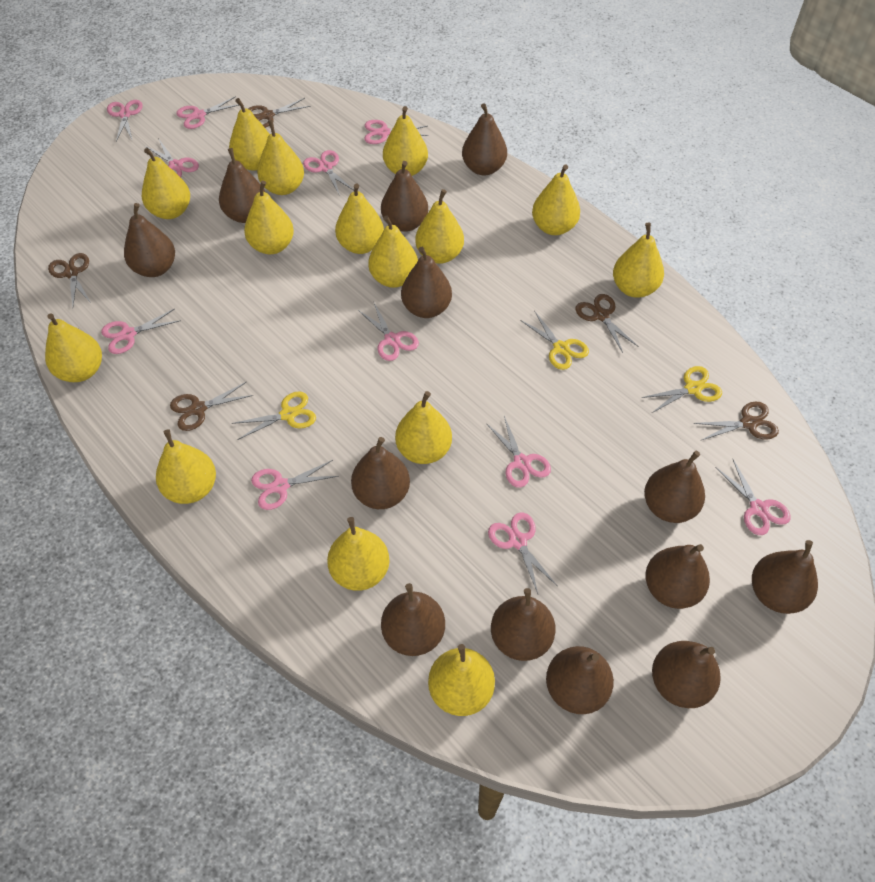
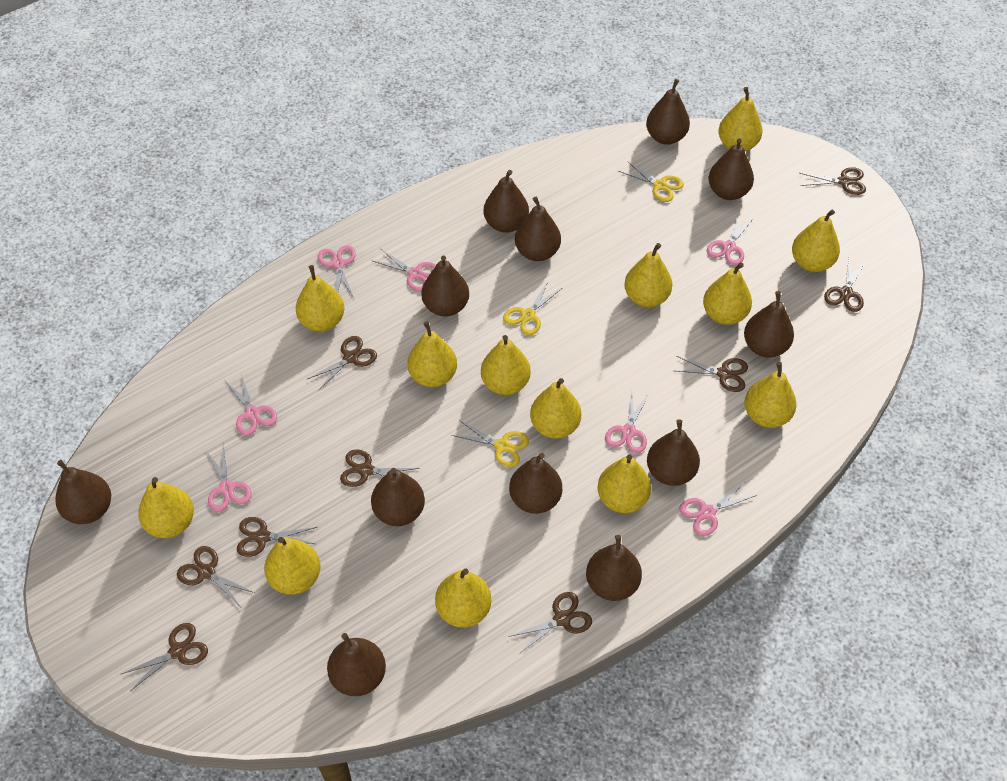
brown pear: [124,203,175,277] [219,148,265,223] [351,437,410,509] [381,161,428,232] [381,583,445,656] [401,247,452,318] [462,103,507,175] [491,588,556,661] [546,646,614,714] [644,451,705,523] [645,544,710,609] [652,641,721,708] [752,540,818,614] = 13 -> [55,460,111,524] [327,633,386,696] [371,468,425,526] [421,256,469,316] [483,170,529,233] [509,453,562,514] [515,197,561,261] [586,535,642,601] [646,79,690,145] [647,419,700,486] [709,138,754,200] [744,291,794,358] = 12
brown scissors: [48,253,91,307] [170,382,253,431] [248,98,311,128] [575,294,639,353] [693,401,779,441] = 5 -> [121,623,208,691] [177,546,255,607] [237,517,317,557] [306,336,377,391] [340,449,420,487] [508,592,592,654] [676,356,748,392] [800,167,866,195] [824,259,866,312] = 9
pink scissors: [101,309,181,354] [107,100,143,142] [145,138,199,178] [176,96,239,129] [251,460,339,510] [303,150,354,196] [358,303,419,361] [364,120,428,144] [486,416,551,488] [488,512,557,594] [715,460,791,535] = 11 -> [205,445,251,512] [224,374,277,435] [318,245,356,298] [371,249,436,292] [605,390,650,453] [679,482,757,536] [707,215,754,265] = 7
yellow pear: [45,313,102,382] [142,148,190,219] [156,429,216,504] [229,98,270,171] [244,180,294,254] [257,120,304,195] [327,517,390,591] [335,183,384,254] [368,215,418,288] [383,106,428,176] [395,391,452,464] [415,189,464,264] [428,644,495,716] [532,165,580,235] [613,222,664,298] = 15 -> [138,477,194,538] [264,537,320,595] [296,265,344,332] [407,321,457,387] [435,568,491,628] [481,335,531,395] [530,378,581,439] [598,454,651,513] [624,243,672,307] [703,262,752,325] [718,87,763,151] [744,362,797,428] [792,210,840,272] = 13

